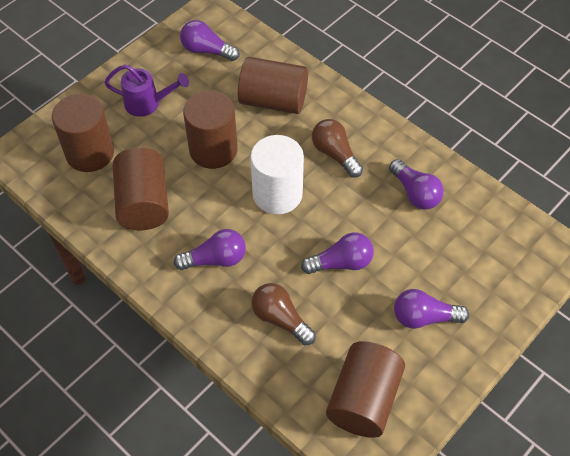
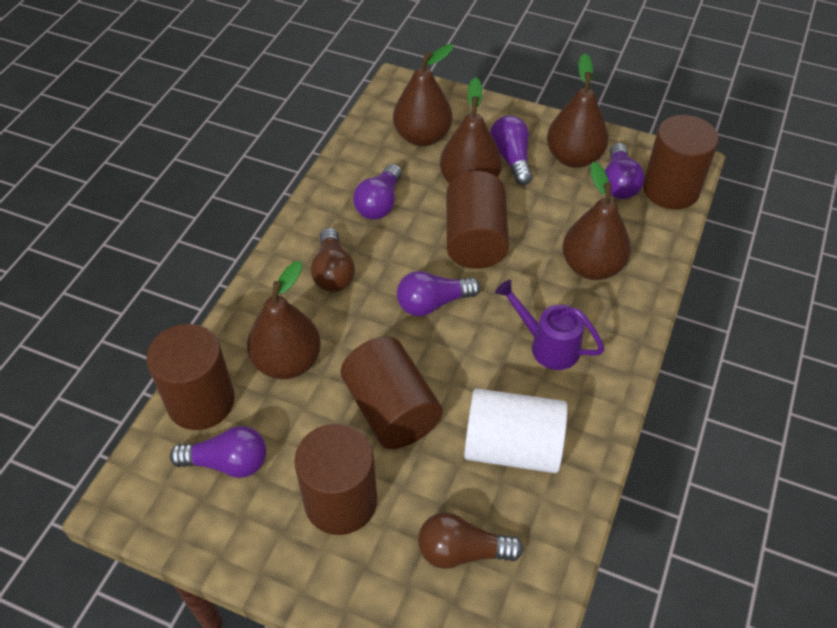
brown pear: none = 0 -> [247,261,321,379] [393,44,453,146] [440,77,502,184] [547,53,609,168] [562,162,631,280] = 5

